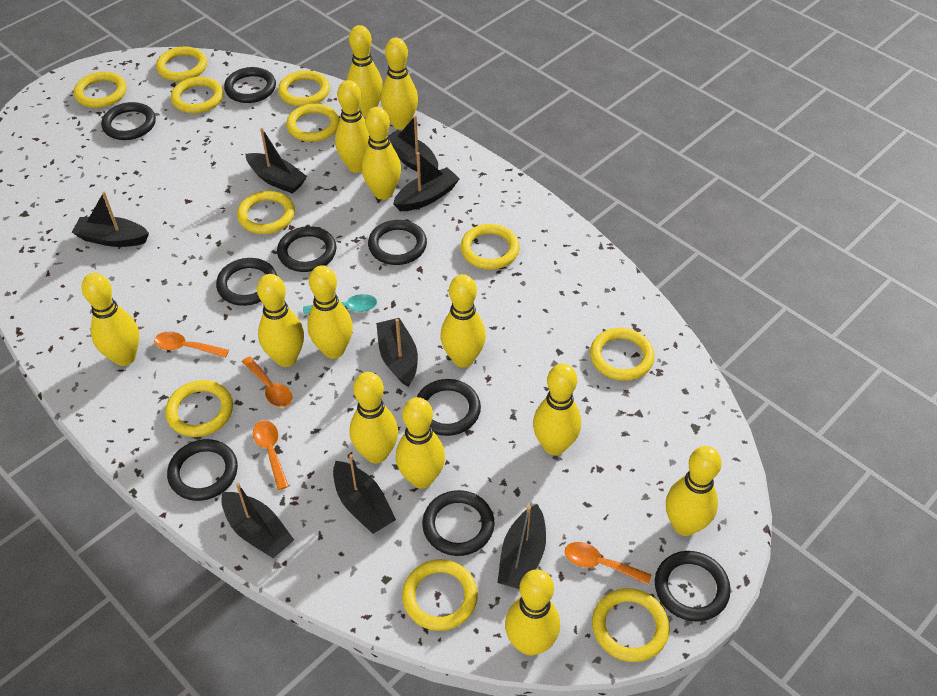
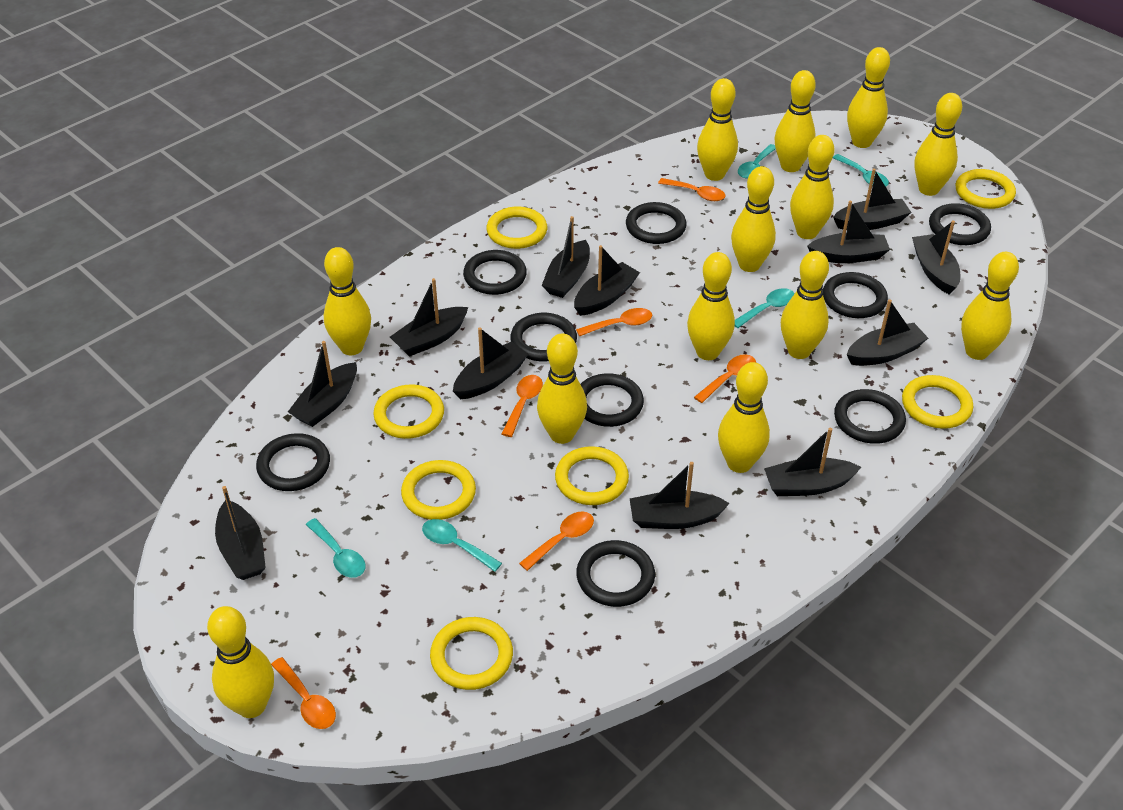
black boat: [71,192,149,247] [221,483,294,558] [246,128,307,194] [333,454,396,534] [376,318,418,387] [388,116,438,173] [393,152,460,211] [497,504,546,589] = 8 -> [215,486,266,580] [288,341,357,427] [390,278,468,357] [453,327,528,399] [542,216,590,298] [574,245,640,316] [630,462,730,529] [764,428,861,496] [807,200,890,263] [833,168,911,230] [847,299,928,366] [912,220,960,295] = 12
orange spoon: [154,331,229,358] [242,356,292,407] [253,420,289,490] [565,542,651,585] = 4 -> [271,657,336,729] [501,375,543,437] [519,511,594,571] [576,308,652,336] [658,178,726,201] [694,354,756,403] = 6
turquoise spoon: [303,294,377,314] = 1 -> [306,518,366,578] [422,519,502,572] [735,288,795,328] [738,144,776,178] [833,154,889,187] = 5
yellow ring: [74,72,127,108] [156,46,207,81] [165,380,233,437] [171,77,223,113] [237,191,295,234] [278,70,330,107] [286,104,340,142] [402,559,478,631] [460,224,520,269] [590,328,655,381] [592,588,670,662] = 11 -> [373,385,444,439] [401,460,476,520] [430,617,513,690] [486,207,547,249] [555,446,629,505] [902,375,973,429] [955,169,1016,209] = 7

